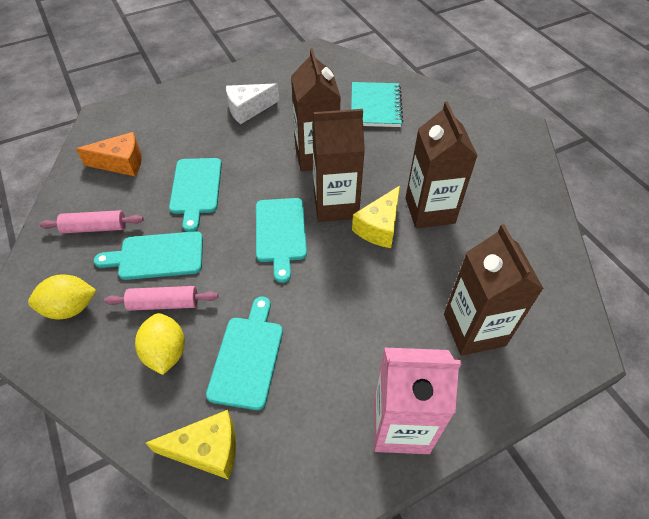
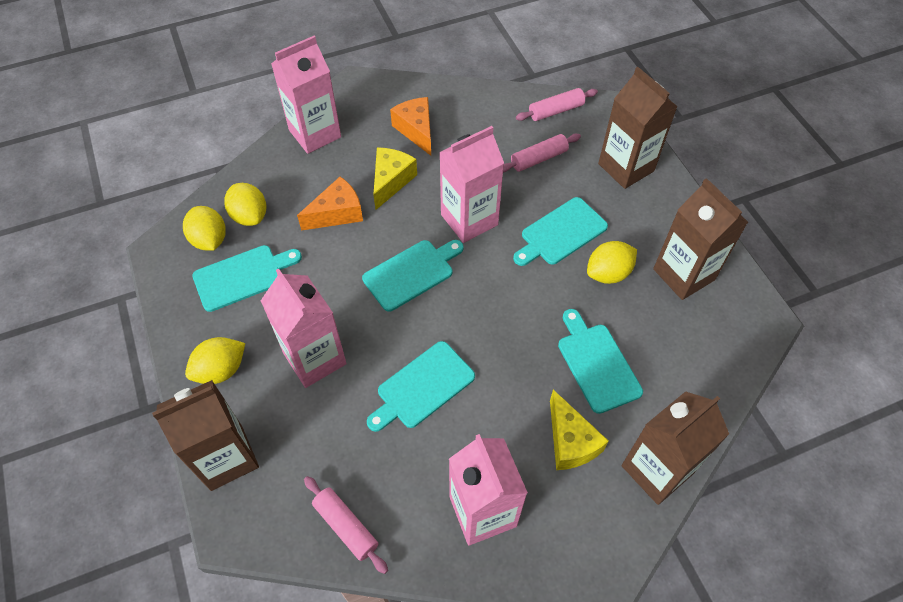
orange cheese: [76,132,142,176] = 1 -> [297,177,363,231] [390,97,431,156] = 2
pink carton: [374,347,461,454] = 1 -> [261,268,347,388] [271,36,341,154] [439,126,504,243] [449,434,528,546] = 4
pink rolling pin: [39,210,143,233] [104,286,218,311] = 2 -> [304,476,388,574] [503,134,581,172] [516,88,598,121] = 3
turquoise cutting board: [94,231,203,280] [169,158,222,232] [206,297,283,410] [256,198,307,283] = 4 -> [192,245,302,312] [362,240,464,312] [367,341,475,432] [513,197,608,266] [558,309,643,414] = 5
turquoise notebook: [351,82,403,127] = 1 -> none = 0
white cheese: [226,83,279,124] = 1 -> none = 0
yellow lemon: [28,274,96,319] [135,313,185,375] = 2 -> [183,206,226,251] [185,337,245,384] [224,183,266,226] [587,241,637,284] = 4

